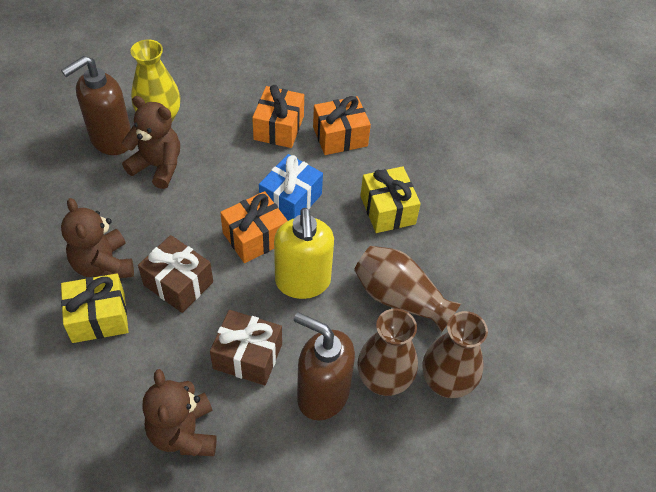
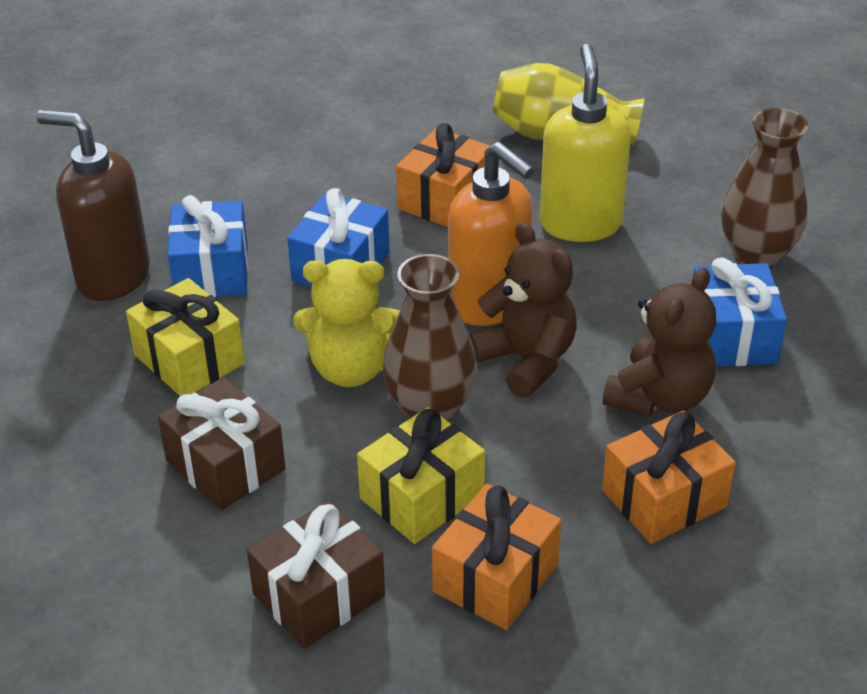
blue gift: [259,154,323,221] = 1 -> [168,195,248,297] [287,188,390,287] [693,258,787,367] = 3
brown soap dispenser: [61,56,131,155] [294,312,355,420] = 2 -> [36,110,150,301] = 1
brown teddy bear: [61,198,134,278] [122,96,180,189] [142,369,217,456] = 3 -> [469,222,576,398] [603,268,716,416] = 2
brown vase: [354,246,461,332] [357,309,418,396] [423,311,488,398] = 3 -> [383,254,477,421] [721,108,808,268] = 2
orange soap dispenser: none = 0 -> [448,142,534,326] = 1
yellow teddy bear: none = 0 -> [293,259,400,387] = 1

